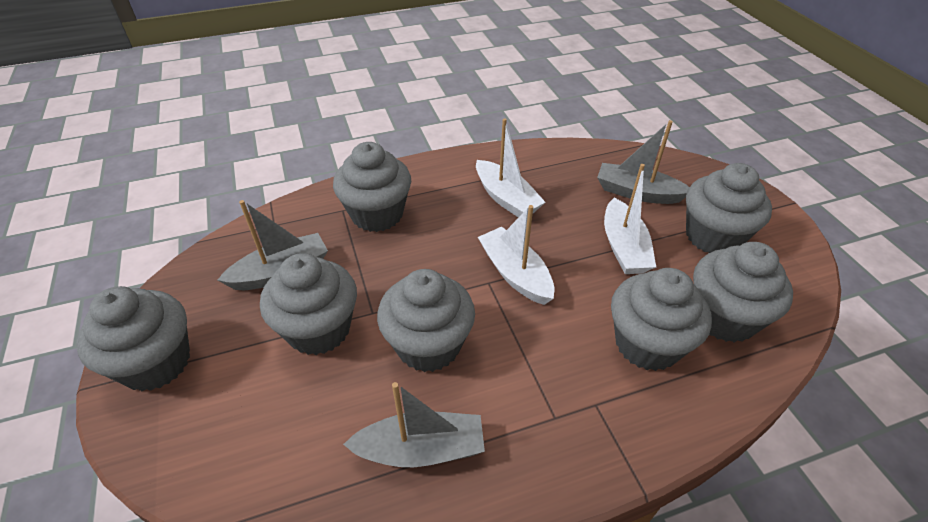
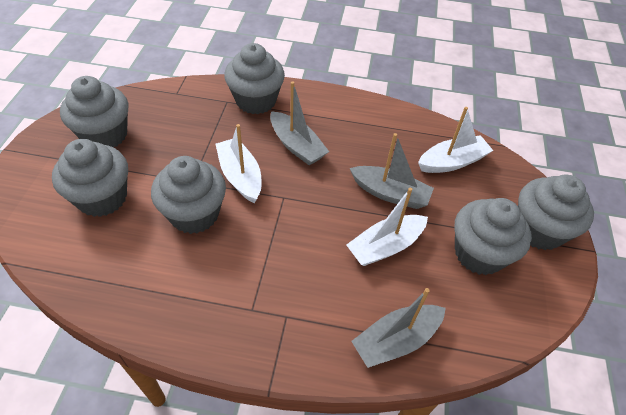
grey cupcake: [76,286,190,391] [260,253,357,355] [333,142,411,232] [377,269,475,372] [611,268,712,371] [686,163,772,253] [693,242,793,343] = 7 -> [52,139,128,217] [60,76,128,147] [151,156,226,234] [224,43,285,114] [454,198,532,275] [518,175,594,250] = 6

